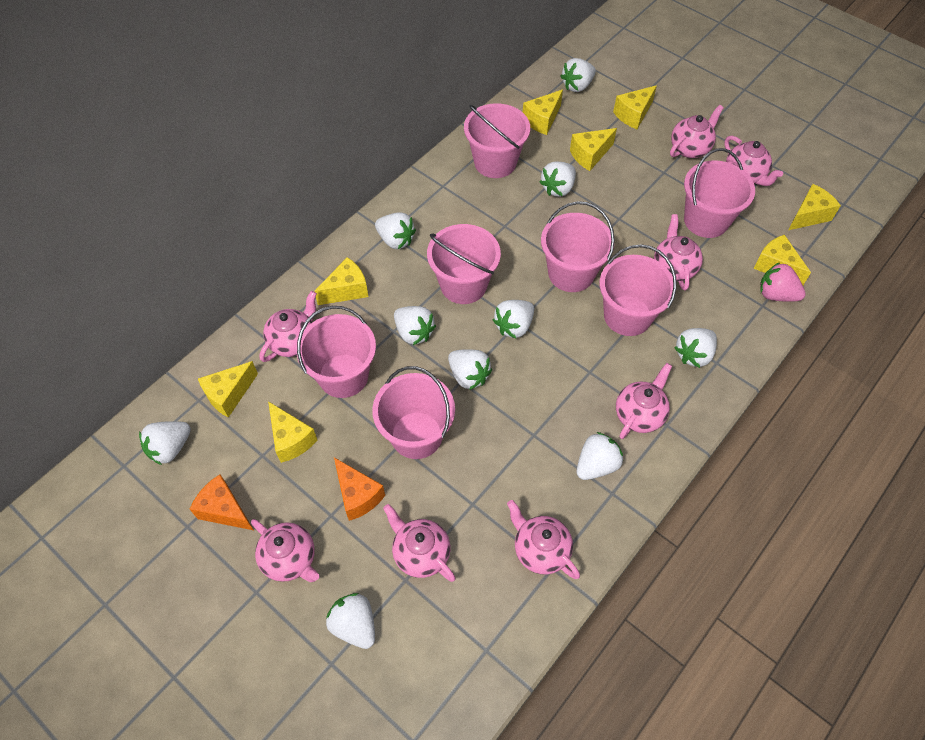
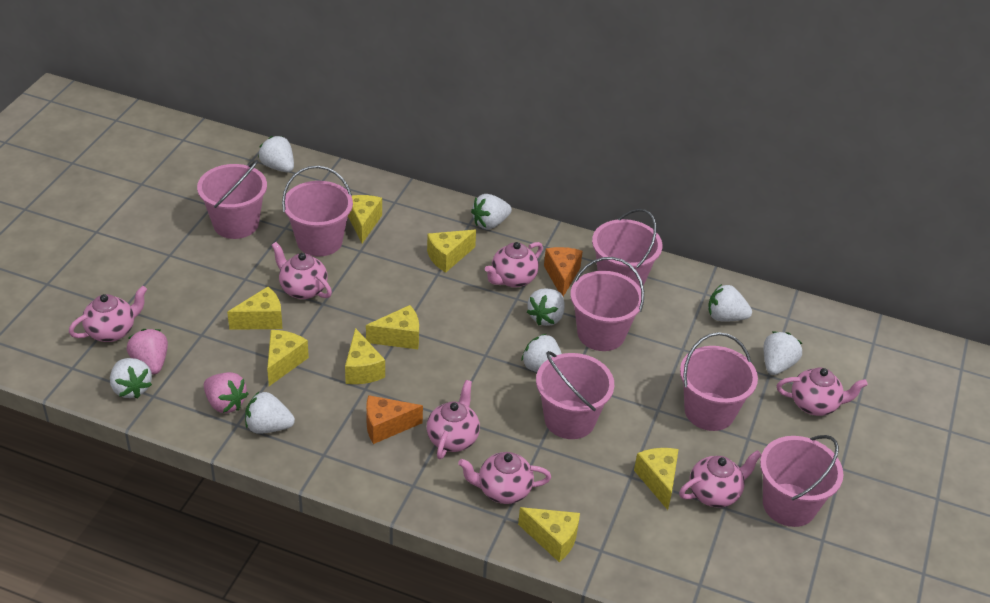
pink strawberry: [760,262,806,302] = 1 -> [127,329,168,374] [204,372,248,413] = 2
pink teapot: [251,519,319,582] [259,291,317,362] [383,504,456,582] [507,500,580,579] [616,363,672,439] [654,214,703,291] [670,105,724,158] [724,136,783,186] = 8 -> [69,286,147,342] [272,242,332,299] [427,380,480,459] [458,452,551,504] [485,242,543,288] [679,450,762,508] [777,368,868,416] = 7
white strawberry: [139,421,191,465] [326,593,375,649] [375,212,416,249] [394,306,436,345] [448,349,492,390] [493,300,534,339] [540,162,576,197] [560,58,596,92] [577,432,623,480] [674,328,717,368] = 10 -> [110,358,152,399] [245,392,295,434] [258,136,294,172] [471,194,512,230] [521,334,562,372] [527,288,565,326] [708,284,752,322] [764,332,802,375] = 8

